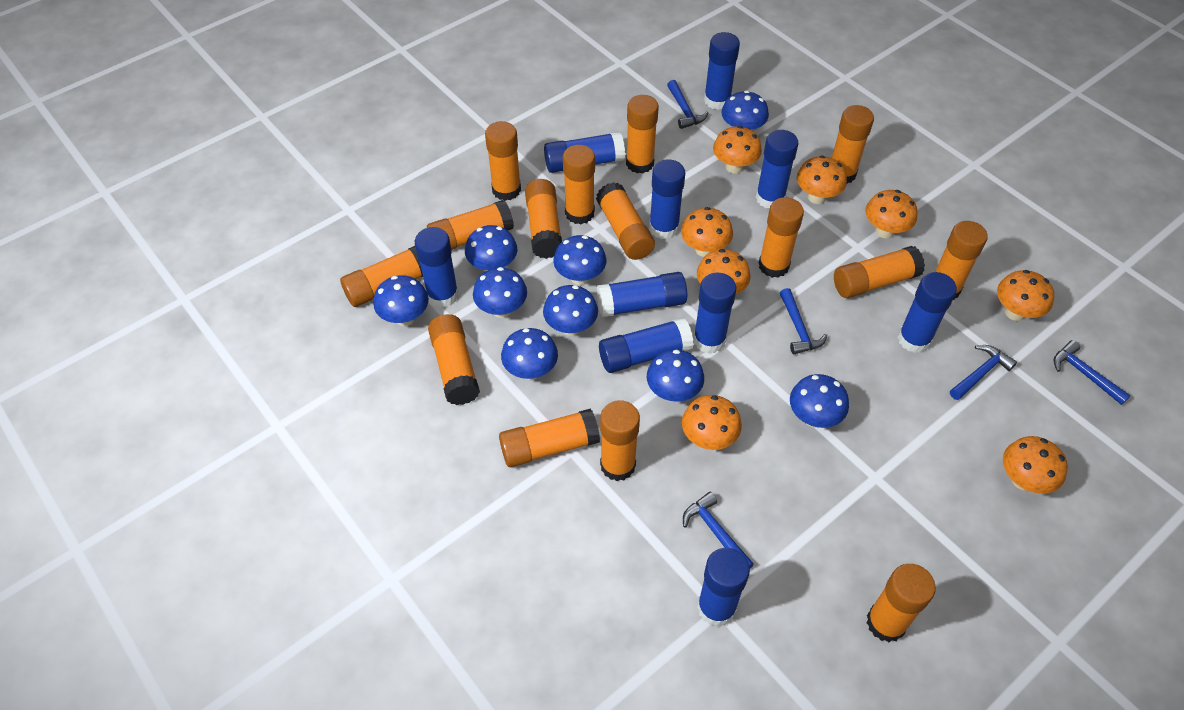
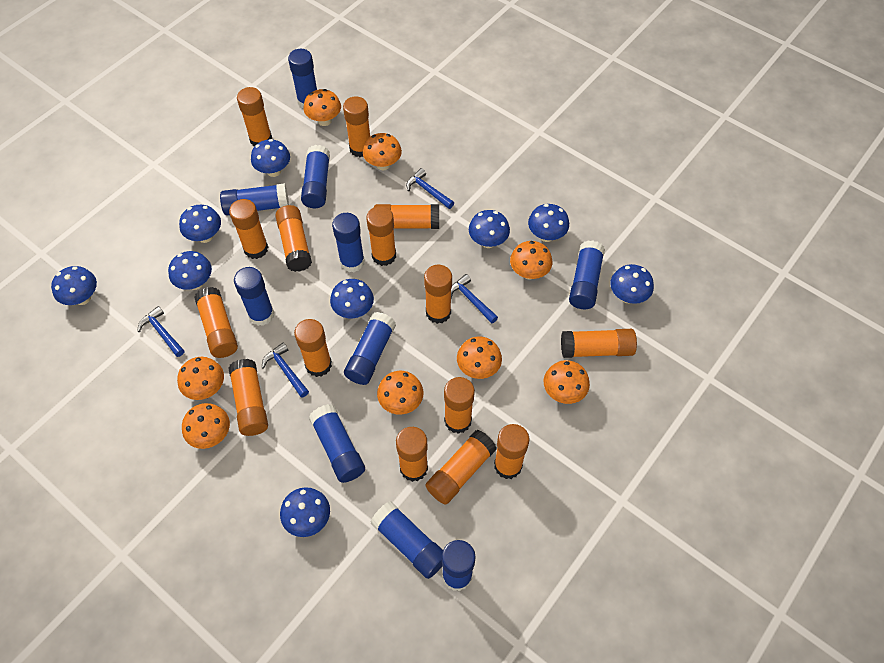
blue hammer: [667,80,708,129] [683,492,754,568] [780,288,828,354] [950,345,1017,400] [1054,340,1131,405] = 5 -> [137,306,184,357] [262,342,309,398] [406,168,454,209] [451,274,498,324] = 4

